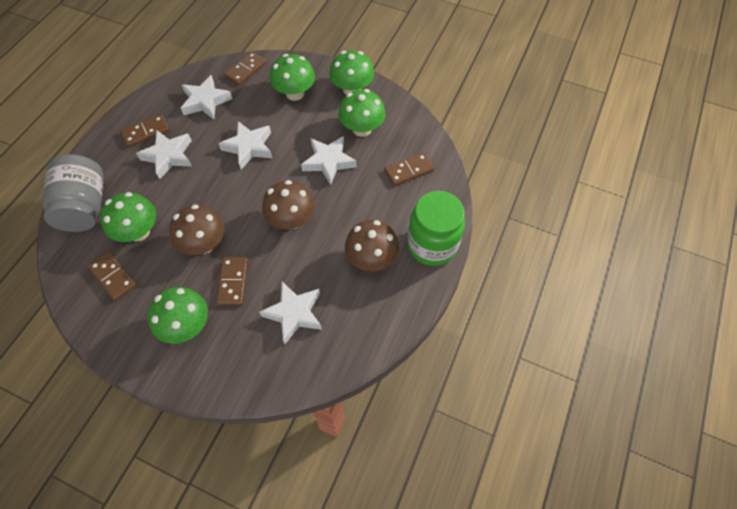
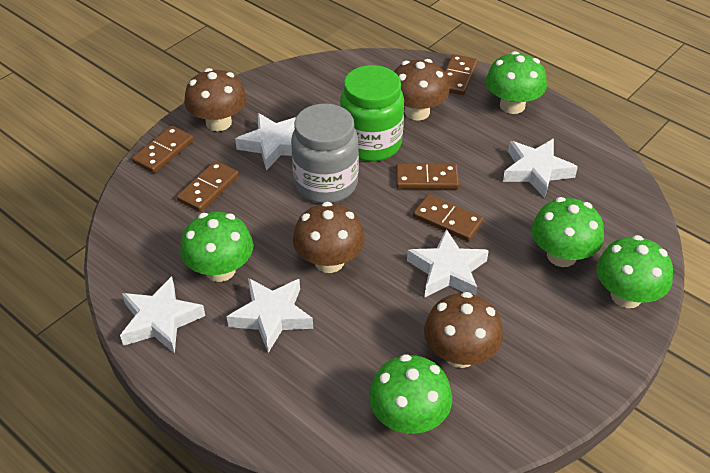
brown mushroom: [169,204,224,255] [262,180,315,229] [345,220,399,271] = 3 -> [184,68,247,131] [293,202,365,273] [394,59,449,121] [424,292,503,368] = 4

